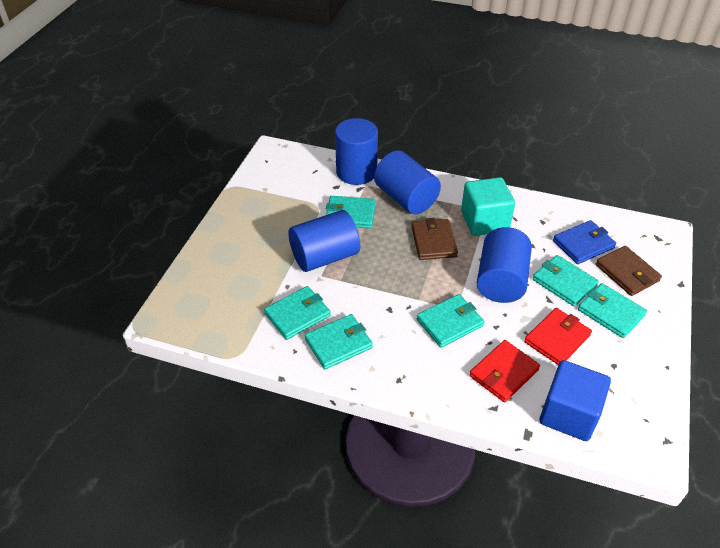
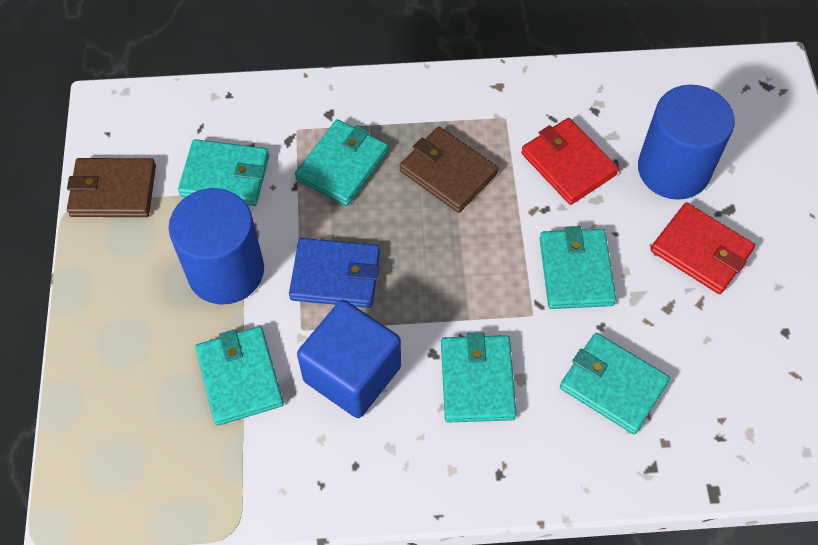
blue cylinder: [288,210,360,272] [335,118,378,185] [374,150,441,214] [477,227,532,303] = 4 -> [169,188,264,304] [638,85,735,200] = 2
turquoise cube: [461,177,515,236] = 1 -> none = 0

